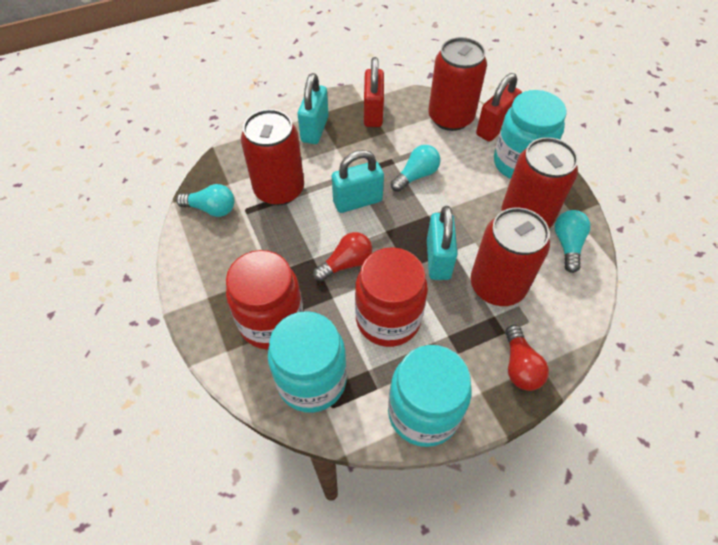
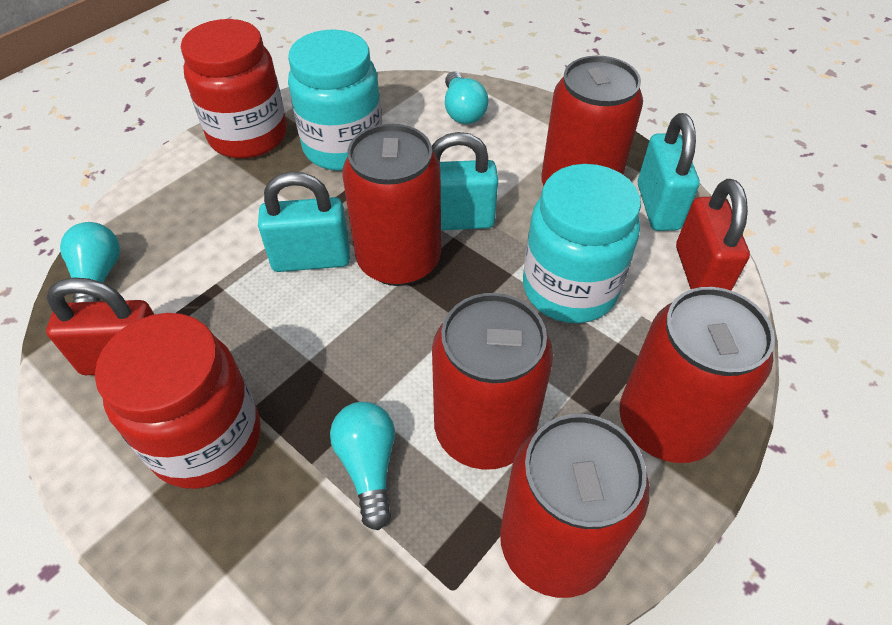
red can: [241,109,304,206] [428,37,487,131] [470,208,550,306] [501,137,578,229] = 4 -> [342,124,441,286] [432,293,553,470] [500,414,650,598] [541,56,643,186] [619,287,775,463] = 5
red light bulb: [313,232,372,282] [505,325,549,391] = 2 -> none = 0
turquoise jar: [268,311,347,413] [388,345,472,447] [494,90,567,179] = 3 -> [288,29,382,171] [523,164,641,323] = 2

